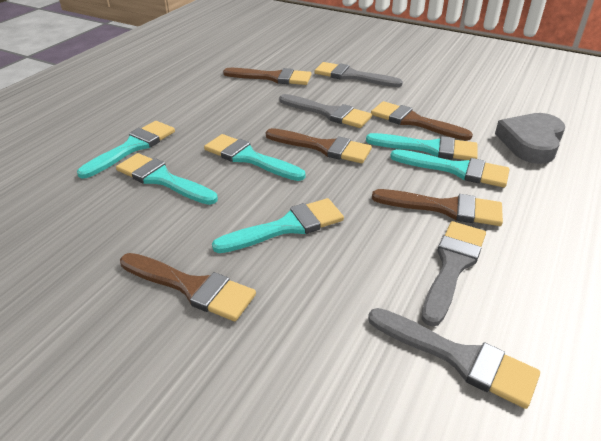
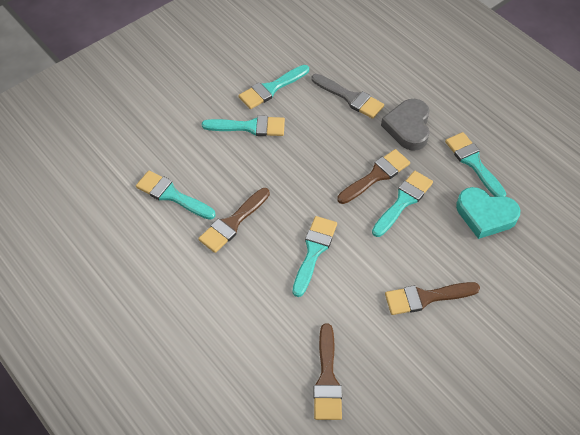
brown brush: [120,253,256,321] [223,68,311,85] [266,128,372,163] [371,101,473,141] [372,189,503,226] = 5 -> [198,188,270,253] [313,323,342,420] [337,149,410,204] [385,282,480,315] = 4
grey brush: [279,94,372,128] [314,62,403,87] [368,308,540,409] [422,221,486,326] = 4 -> [311,74,384,119] = 1
turquoise heart: none = 0 -> [456,187,520,239] = 1

